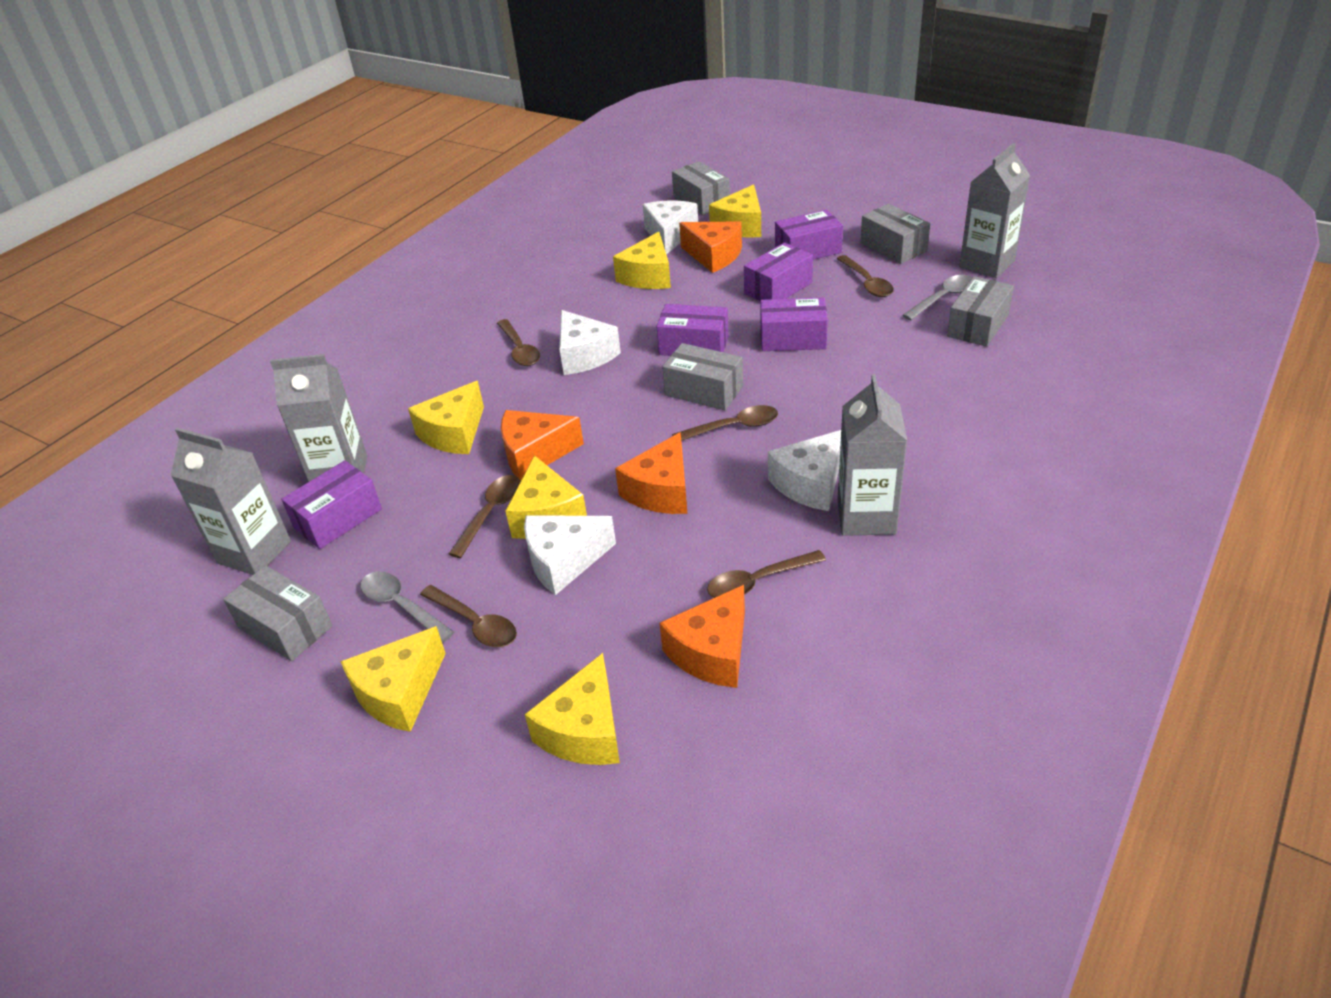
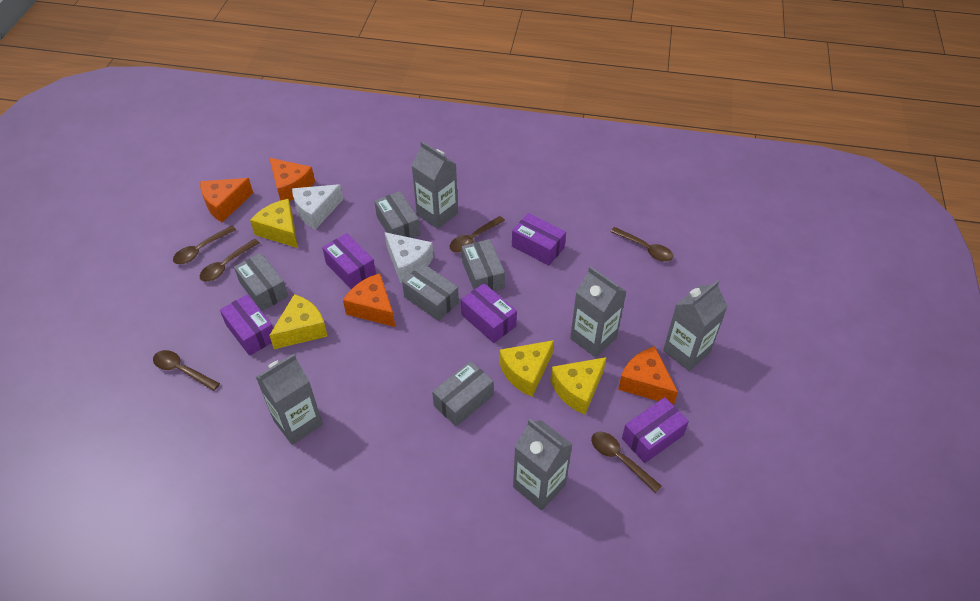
grey carton: [171,428,291,575] [270,354,367,482] [838,374,907,536] [959,143,1030,278] = 4 -> [256,354,323,445] [411,141,458,229] [513,419,573,511] [570,266,627,357] [663,280,728,371] = 5
grey spoon: [360,572,454,642] [902,275,972,320] = 2 -> none = 0
white cheese: [524,515,616,595] [559,310,621,375] [643,201,698,254] [768,430,841,511] = 4 -> [292,184,343,230] [385,232,434,283] = 2
yellow cheese: [340,626,446,732] [408,381,484,454] [505,455,587,539] [525,653,620,765] [613,232,671,289] [709,184,761,238] = 6 -> [250,199,298,248] [269,294,328,349] [499,340,554,397] [550,357,607,415] = 4

